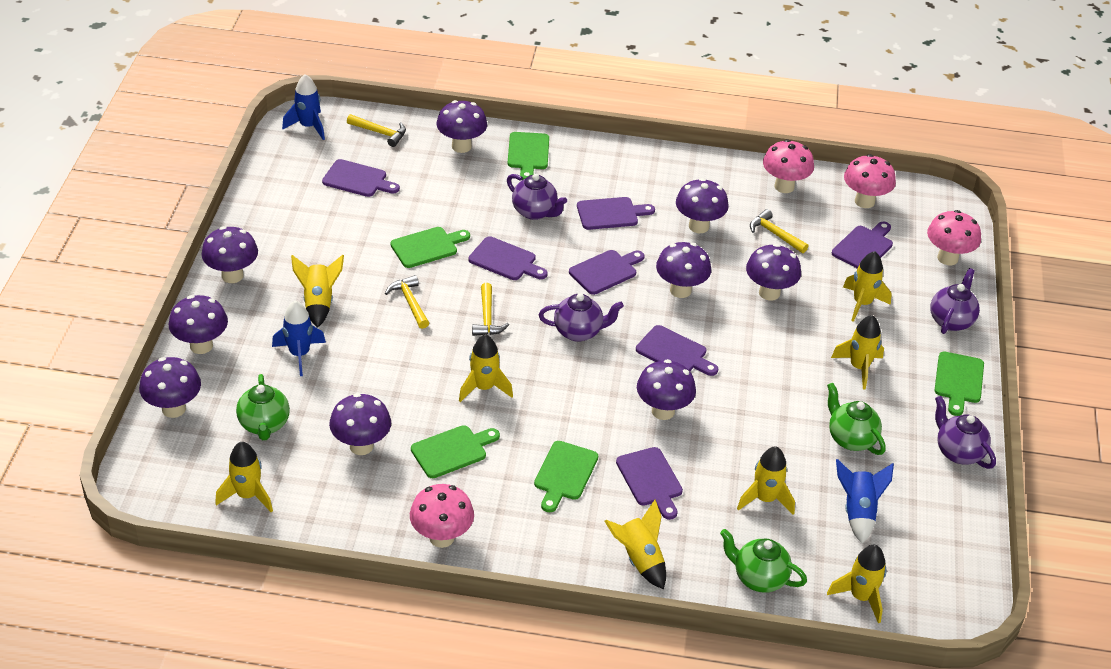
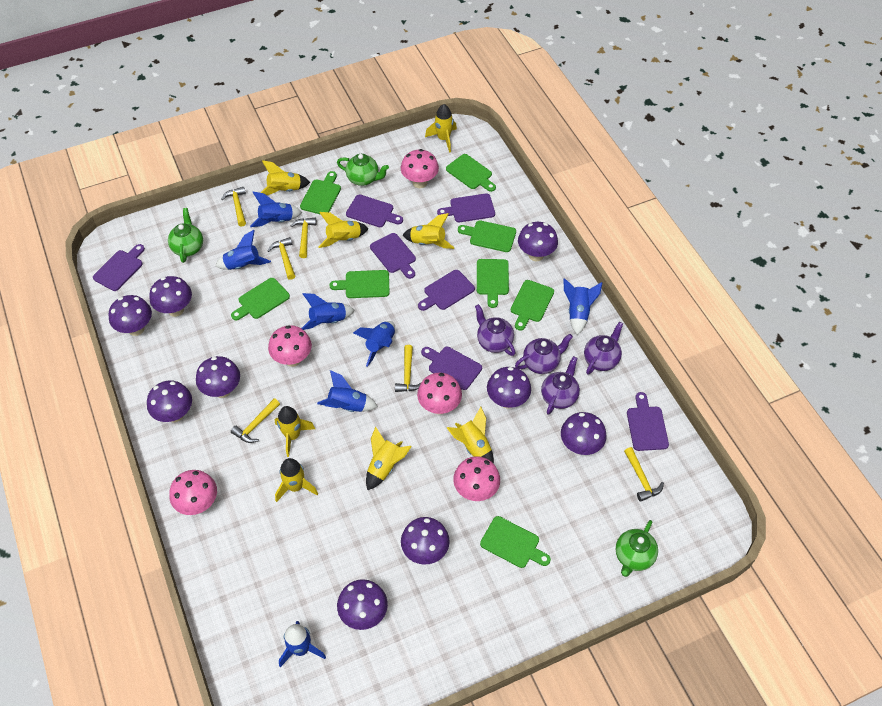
blue rocket: [272,301,326,376] [282,74,325,140] [836,459,894,544] = 3 -> [215,230,271,270] [250,192,302,227] [279,621,326,667] [302,293,355,330] [317,370,378,412] [353,321,395,367] [564,278,603,335] = 7
green cutting board: [390,227,470,268] [411,425,500,478] [508,132,549,180] [534,441,598,512] [935,352,984,416] = 5 -> [231,278,290,320] [300,171,341,215] [329,270,390,298] [446,154,496,192] [458,220,516,252] [477,259,509,308] [480,516,551,568] [511,280,554,331] = 8
pink mushroom: [410,484,474,548] [763,139,814,193] [844,154,896,208] [927,210,981,265] = 4 -> [169,470,217,515] [268,325,312,367] [401,149,439,188] [417,373,462,415] [453,456,500,501] = 5
yellow hammer: [347,114,406,147] [385,275,429,329] [472,283,509,336] [750,209,809,253] = 4 -> [221,187,246,227] [231,398,280,443] [267,237,295,280] [290,218,317,258] [395,345,421,392] [624,447,664,502] = 6

